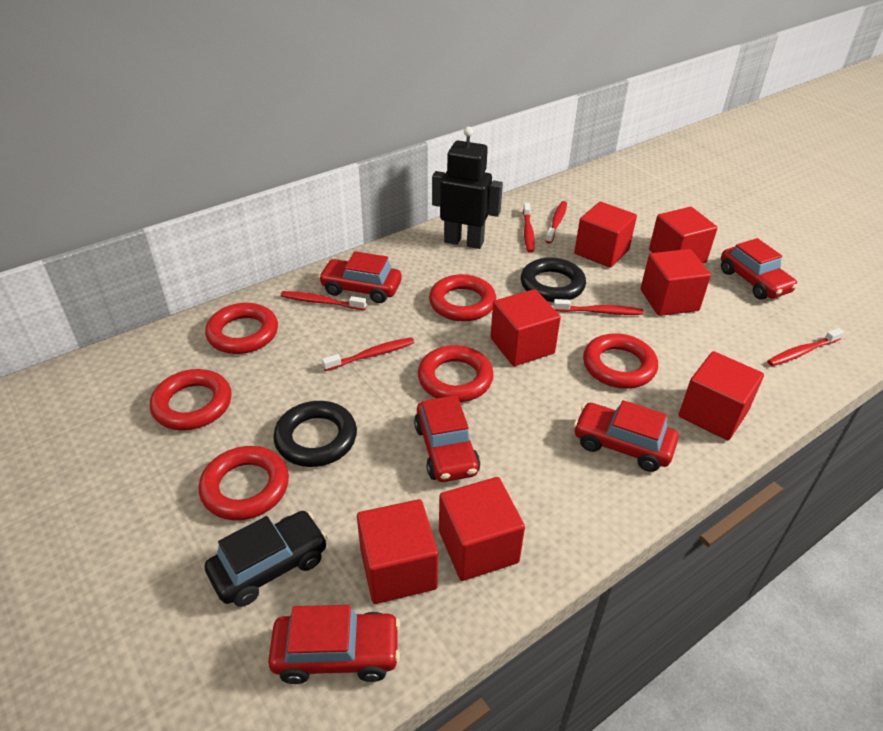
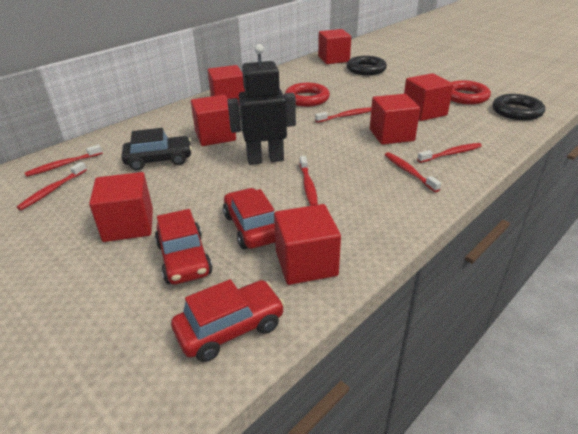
red car: [268,605,400,684] [318,251,402,303] [414,395,480,482] [573,400,679,472] [721,238,798,300] = 5 -> [155,209,213,285] [171,279,285,362] [223,188,275,249] = 3
red ring: [150,369,232,430] [199,446,289,520] [205,303,278,354] [418,345,494,402] [429,274,496,322] [583,333,658,389] = 6 -> [285,83,330,107] [451,80,491,105] = 2

